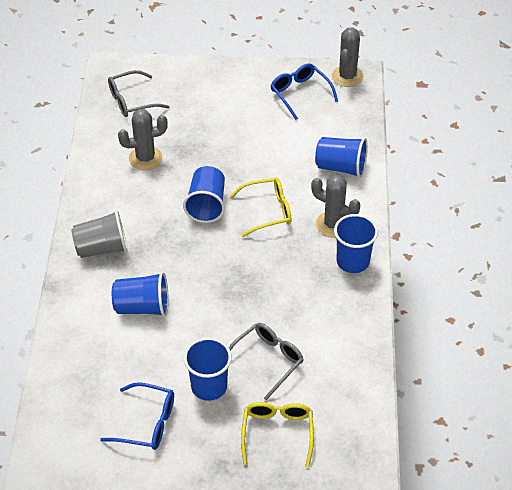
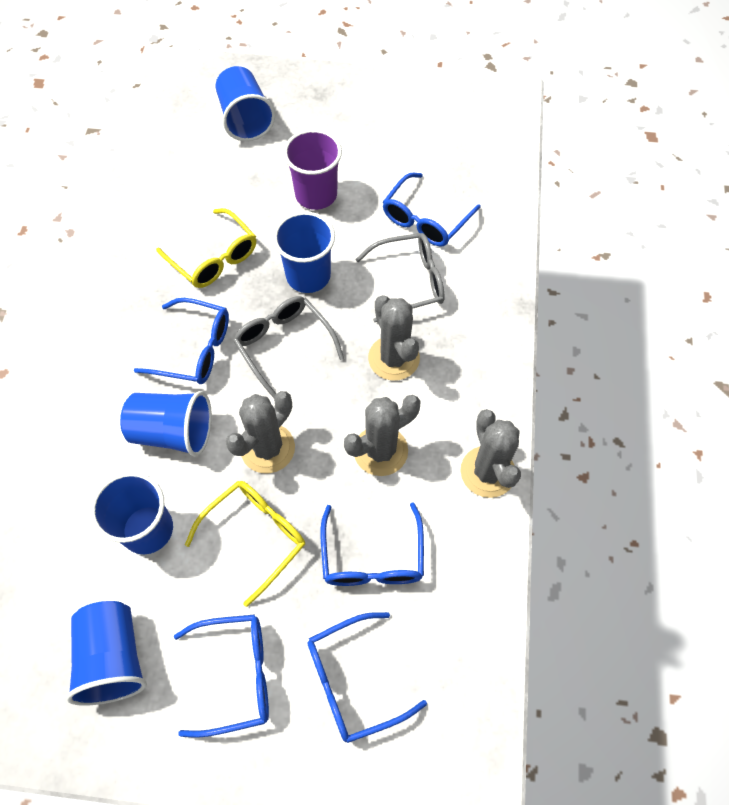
blue glasses: [100,382,174,450] [271,64,338,120] = 2 -> [134,298,229,384] [174,614,269,737] [308,612,427,743] [321,502,424,586] [383,173,481,246] = 5
grey cactus: [118,109,168,170] [311,175,360,238] [332,28,364,87] = 3 -> [226,391,295,473] [344,395,421,476] [368,295,420,381] [461,409,521,498] = 4
grey cup: [71,210,128,258] = 1 -> none = 0
purple cup: none = 0 -> [283,129,342,210] = 1

